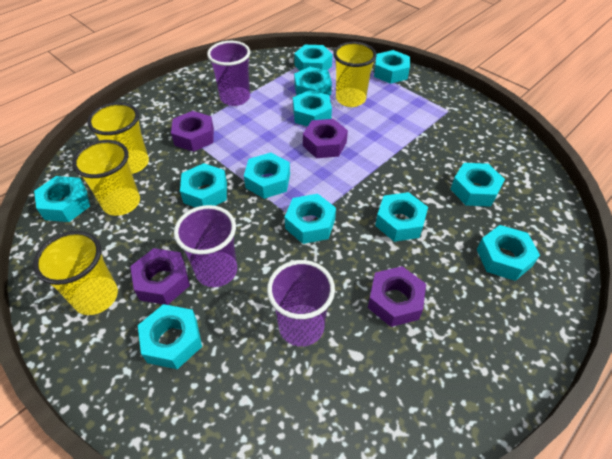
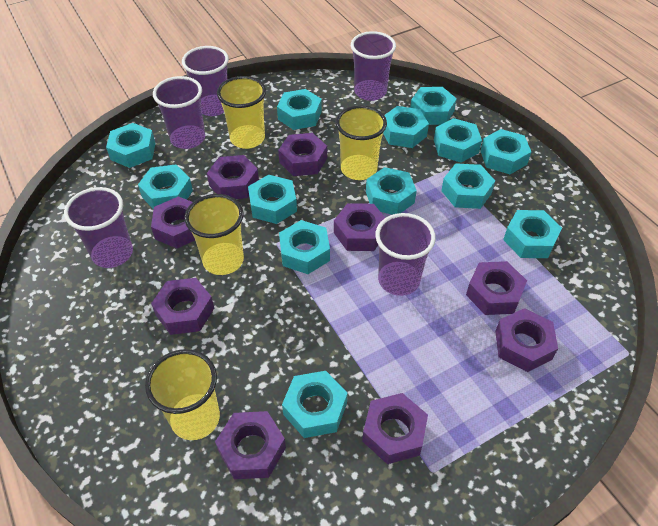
purple cup: [174,205,237,287] [207,41,250,106] [267,260,335,347] = 3 -> [64,187,133,268] [153,76,205,149] [182,46,229,116] [351,31,396,101] [375,213,436,296] = 5
purple nut: [130,248,190,305] [171,111,214,152] [303,119,348,158] [368,266,426,327] = 4 -> [151,196,195,249] [151,278,214,335] [207,155,259,199] [215,411,286,479] [278,133,327,176] [334,203,385,251] [362,393,428,464] [466,261,527,315] [495,308,558,372] = 9
turquoise nut: [34,176,90,222] [138,304,202,369] [180,163,227,207] [244,153,290,199] [285,194,336,244] [293,90,332,127] [294,45,333,71] [294,67,332,96] [374,50,410,84] [375,192,428,242] [450,163,505,207] [477,225,540,281] = 12 -> [106,123,156,168] [138,164,193,210] [248,175,297,224] [277,89,322,130] [279,220,330,274] [282,371,348,438] [366,167,417,215] [383,106,429,148] [410,87,457,125] [434,118,482,163] [441,163,495,209] [480,129,531,174] [503,210,562,258] = 13

